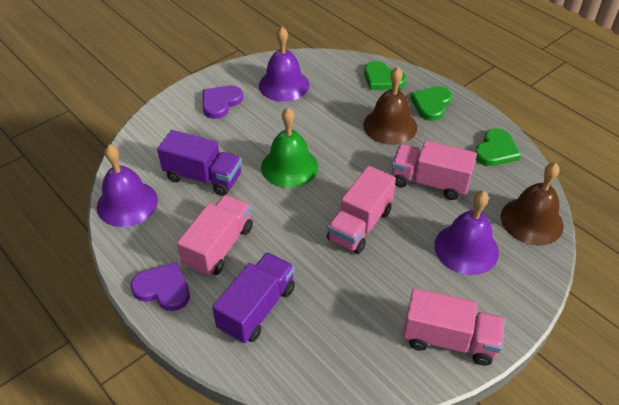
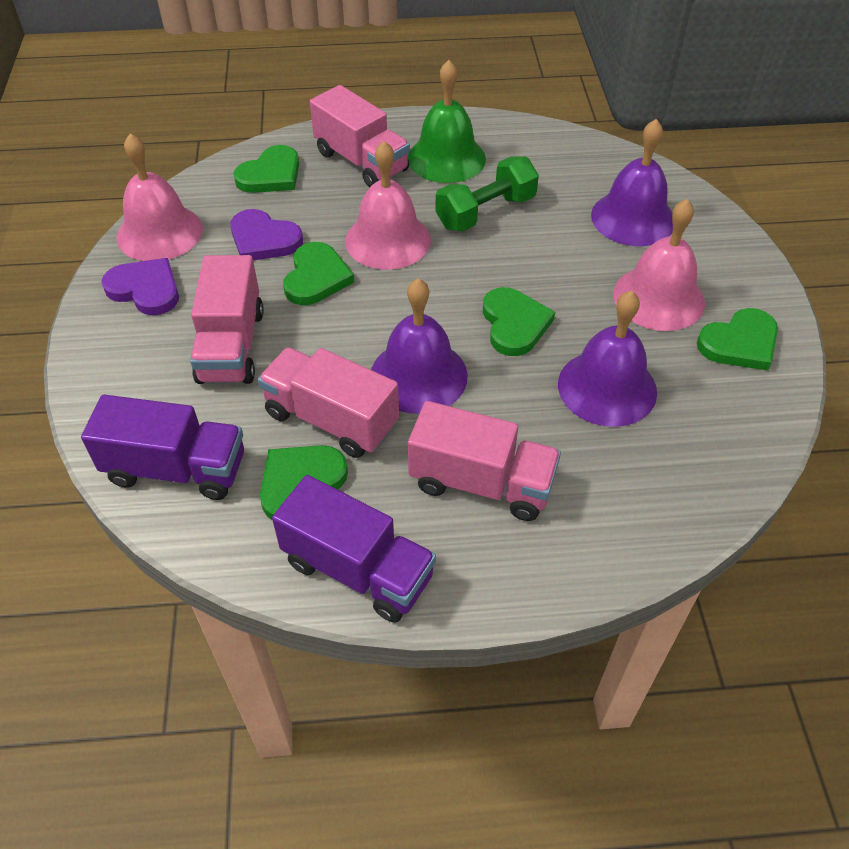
brown bell: [363,67,417,145] [501,162,564,245] = 2 -> none = 0
green dumbbell: none = 0 -> [436,156,539,232] = 1
green heart: [364,61,406,90] [411,86,452,121] [475,129,521,166] = 3 -> [233,145,299,193] [260,445,348,520] [283,242,354,305] [483,287,555,356] [697,308,778,371] = 5
pink bell: none = 0 -> [116,133,203,261] [345,141,431,270] [613,199,705,331] = 3

